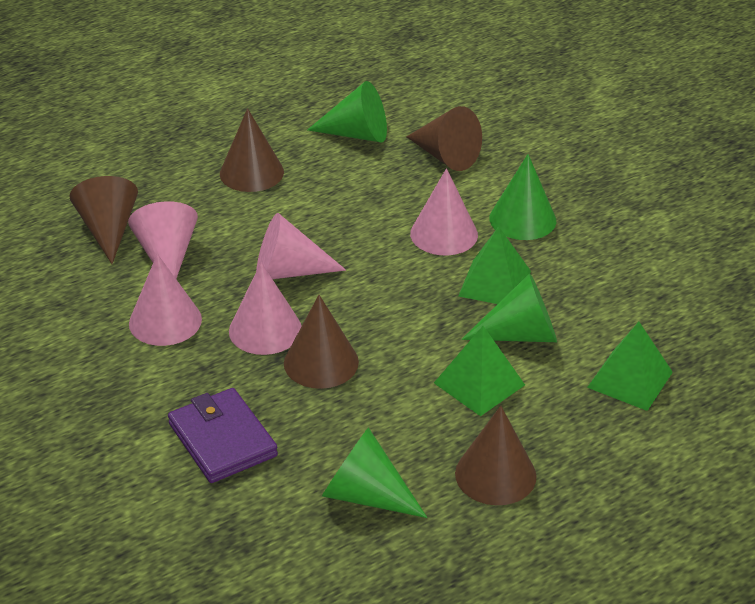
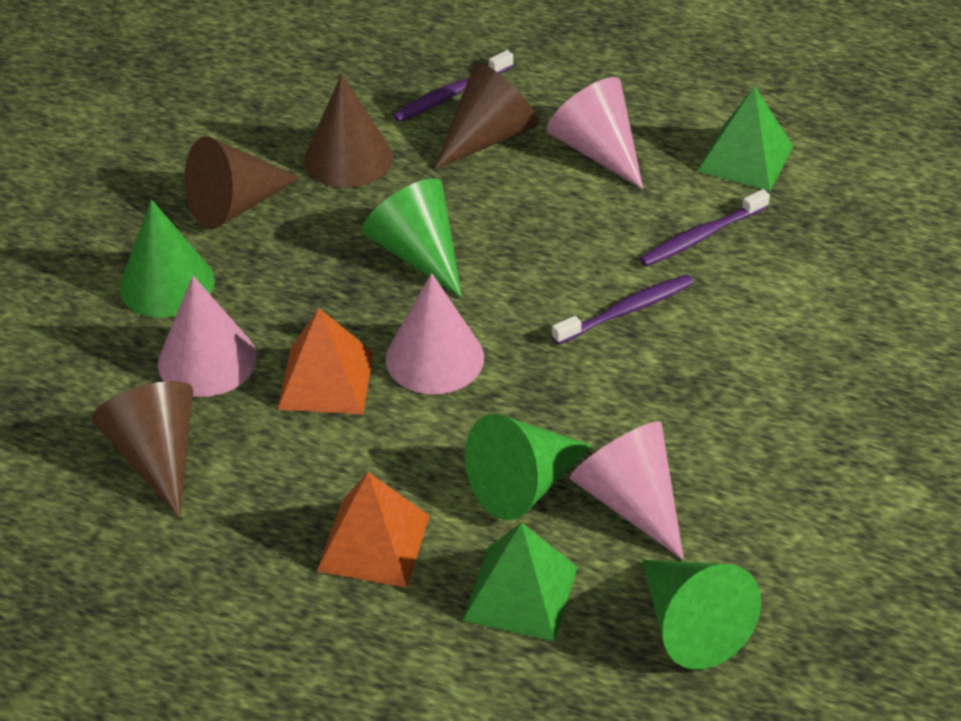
brown cone: [69,176,138,264] [220,108,284,192] [284,295,359,389] [406,106,482,171] [455,406,536,505] = 5 -> [91,381,193,518] [185,136,300,230] [304,74,393,188] [434,63,539,169] = 4
green pyramid: [434,326,525,416] [459,226,531,304] [587,322,673,411] = 3 -> [462,522,578,642] [698,86,793,191] = 2
orange pyramid: none = 0 -> [277,308,374,415] [317,472,430,588] = 2
pink cone: [128,201,198,279] [129,254,202,346] [229,262,302,355] [256,213,346,279] [410,168,478,255] = 5 -> [158,276,257,397] [386,273,484,394] [547,77,643,189] [570,421,684,560] = 4
purple toothbrush: none = 0 -> [393,50,513,122] [552,275,694,345] [639,189,770,267] = 3
purple wallet: [168,388,278,483] = 1 -> none = 0

